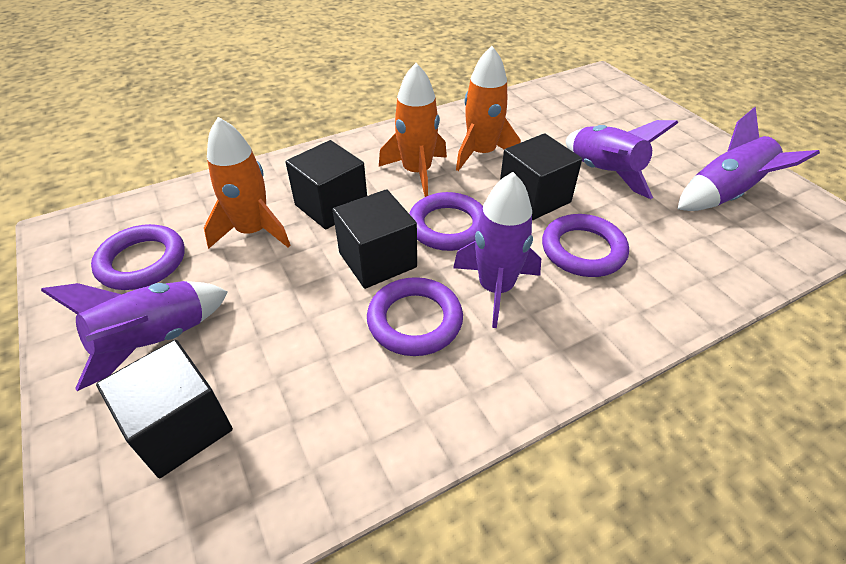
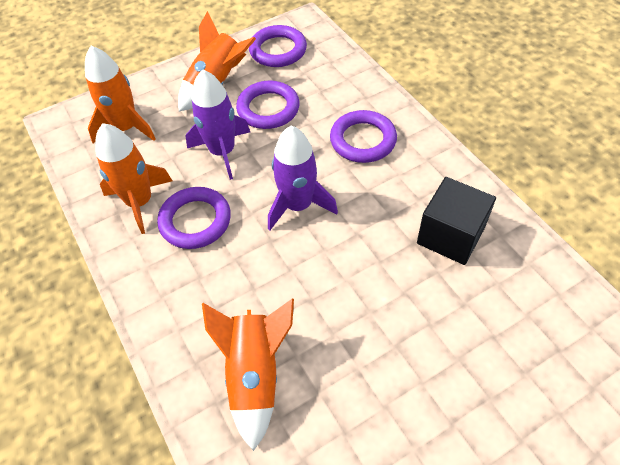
black cube: [96,339,233,478] [285,140,367,230] [332,189,417,289] [500,133,582,220] = 4 -> [417,177,496,265] = 1
orange rocket: [204,117,291,249] [379,63,447,197] [456,46,521,171] = 3 -> [85,46,156,143] [95,123,172,234] [178,11,256,112] [202,299,294,451] = 4
purple rocket: [41,281,228,391] [453,172,541,328] [566,120,678,199] [678,107,820,211] = 4 -> [186,69,250,180] [268,126,338,230] = 2

